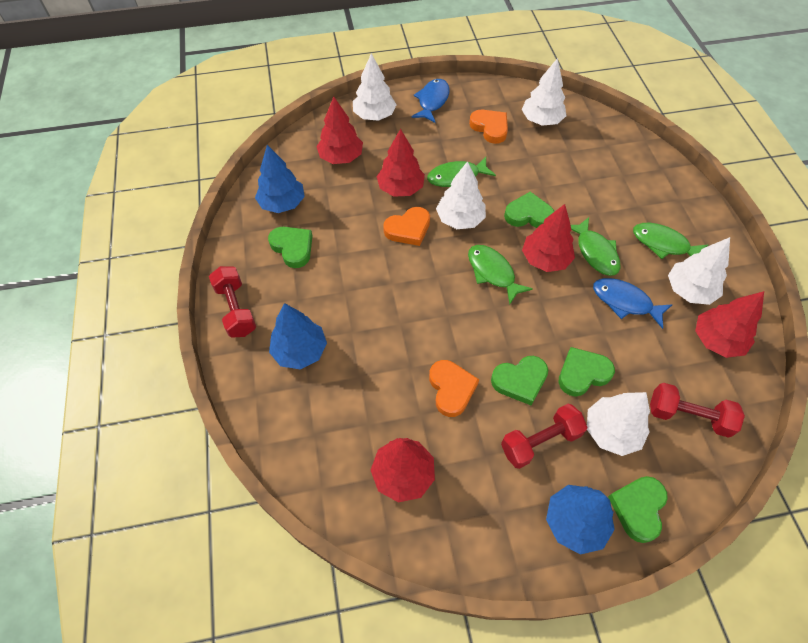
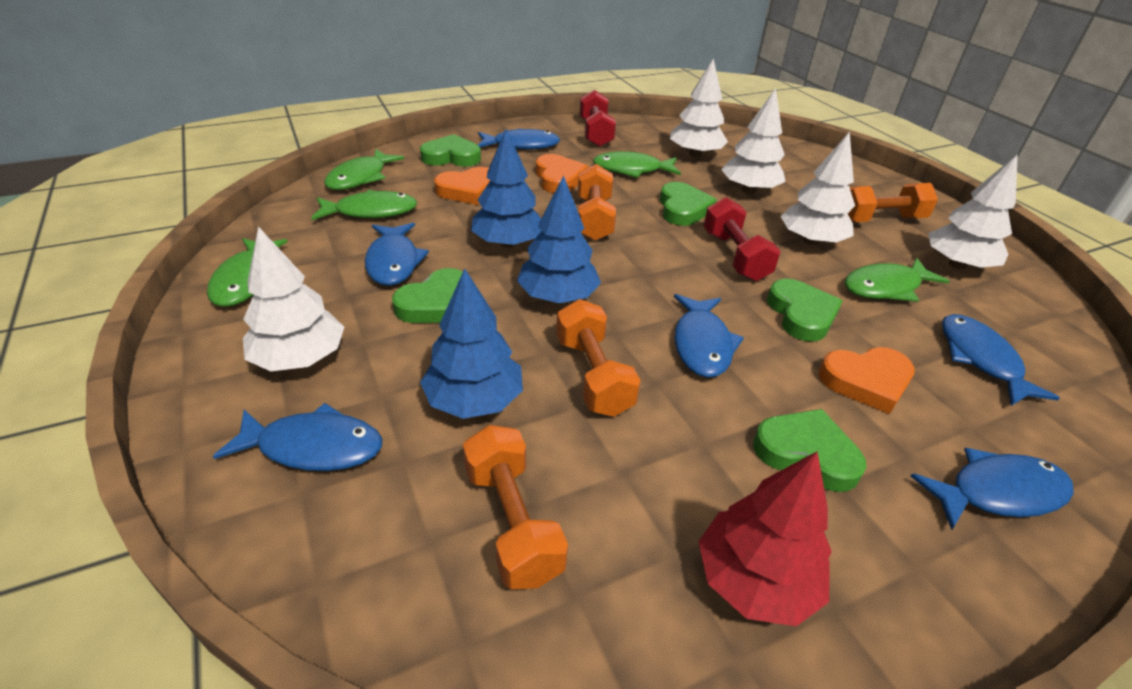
blue fish: [411,79,449,123] [593,278,673,329] = 2 -> [213,403,382,471] [365,223,429,286] [478,128,560,150] [674,294,744,378] [911,447,1074,530] [942,314,1060,406] = 6
green fish: [427,157,496,187] [468,245,533,305] [571,217,621,276] [633,223,708,259] = 4 -> [207,238,288,307] [311,190,417,220] [324,149,404,190] [593,151,681,178] [845,258,950,302] = 5
orange dumbbell: none = 0 -> [463,425,568,589] [556,299,640,417] [578,164,616,241] [847,183,938,222] = 4
red dumbbell: [209,266,256,338] [501,404,588,469] [650,383,745,438] = 3 -> [580,90,616,147] [703,197,780,281] = 2
red tree: [316,96,363,164] [371,438,435,503] [376,129,425,197] [522,204,575,272] [695,291,764,358] = 5 -> [698,452,832,626] = 1

